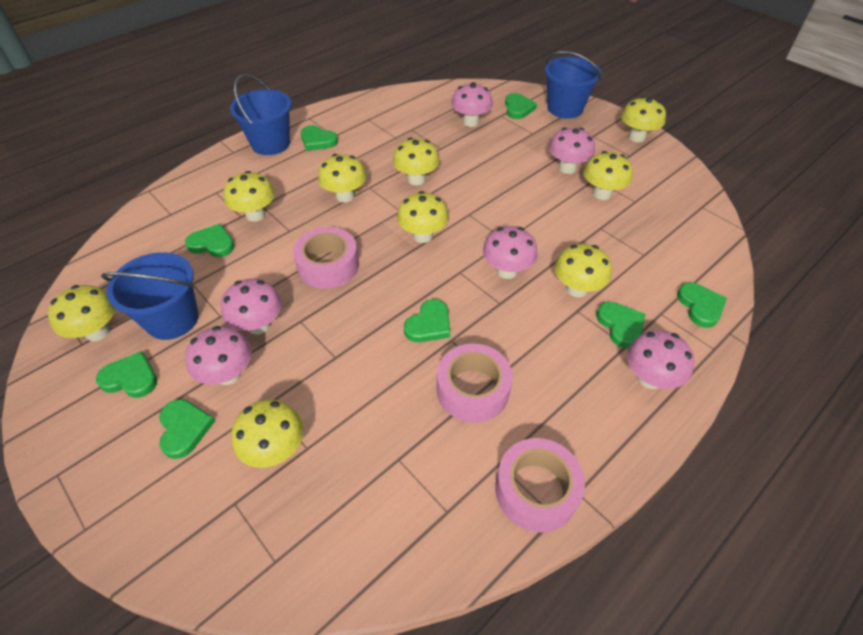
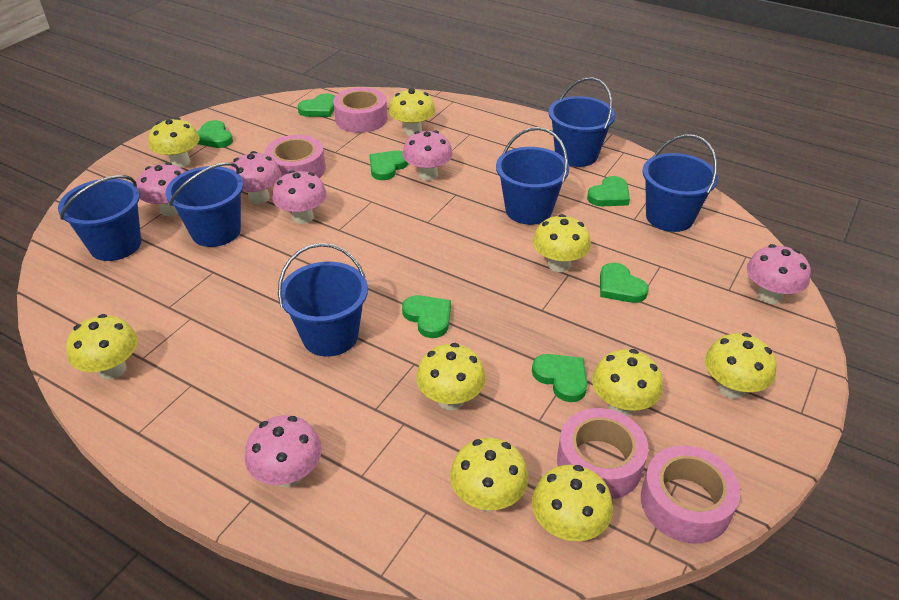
blue bucket: [101,252,199,340] [230,74,291,155] [545,51,601,118] = 3 -> [58,175,141,261] [166,162,244,247] [278,243,368,357] [496,127,569,225] [549,77,616,167] [643,134,718,232] = 6
green heart: [96,351,157,398] [159,399,215,459] [185,224,235,257] [301,125,338,151] [404,299,450,342] [505,93,537,119] [596,302,645,348] [677,283,727,328] = 8 -> [197,120,233,148] [298,93,335,117] [370,150,408,180] [402,295,451,338] [532,354,587,402] [587,176,630,206] [600,263,649,303] = 7
pink tape: [293,227,359,289] [437,343,513,423] [495,438,585,533] = 3 -> [265,135,326,178] [333,87,388,133] [557,408,648,499] [641,446,740,544] = 4

